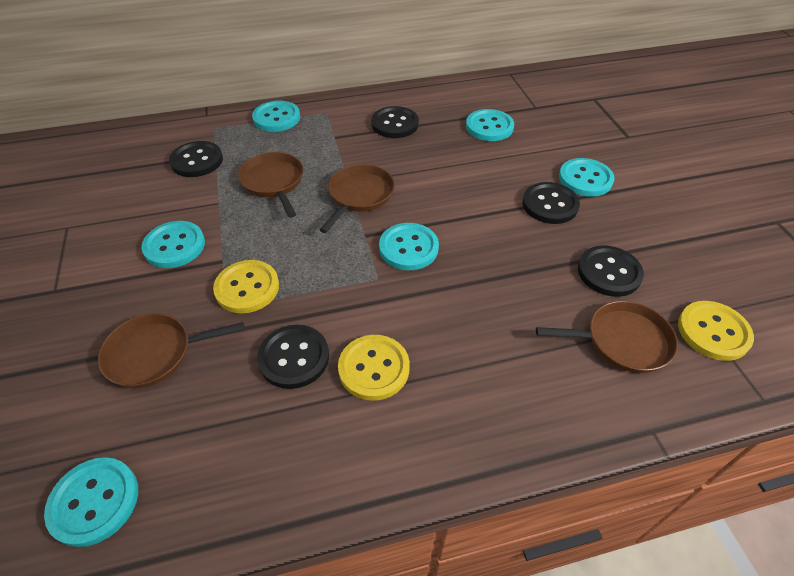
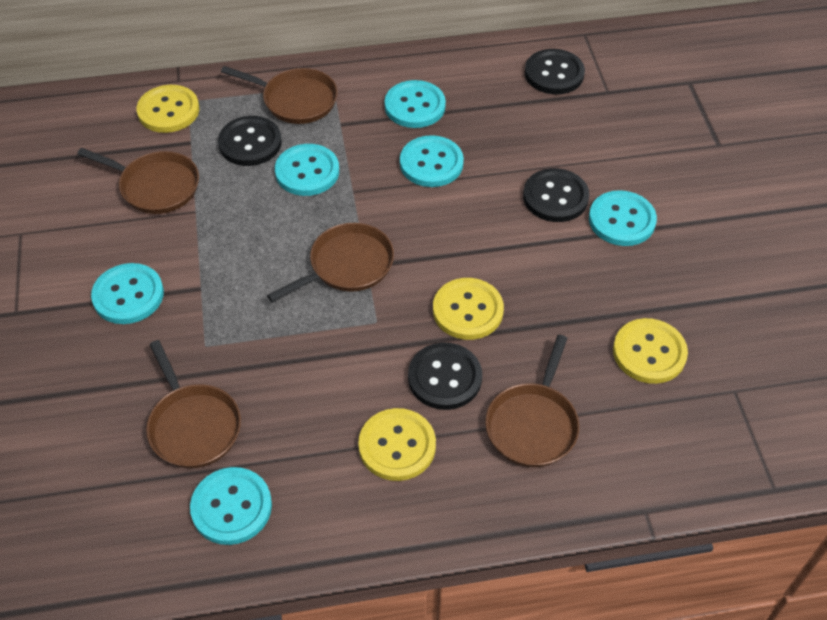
black button: [169,141,223,177] [257,325,329,389] [371,106,419,138] [522,182,580,224] [578,245,644,297] = 5 -> [218,116,282,166] [408,343,482,410] [523,168,589,222] [525,49,585,94] = 4
brown pan: [98,313,245,388] [238,152,303,218] [319,164,395,233] [536,301,678,373] = 4 -> [77,148,199,214] [146,340,241,468] [221,66,338,124] [267,223,394,302] [485,335,579,467] = 5
yellow button: [213,260,279,313] [338,335,410,401] [678,301,754,361] = 3 -> [137,85,199,133] [358,408,436,481] [433,278,504,340] [613,318,688,384] = 4

